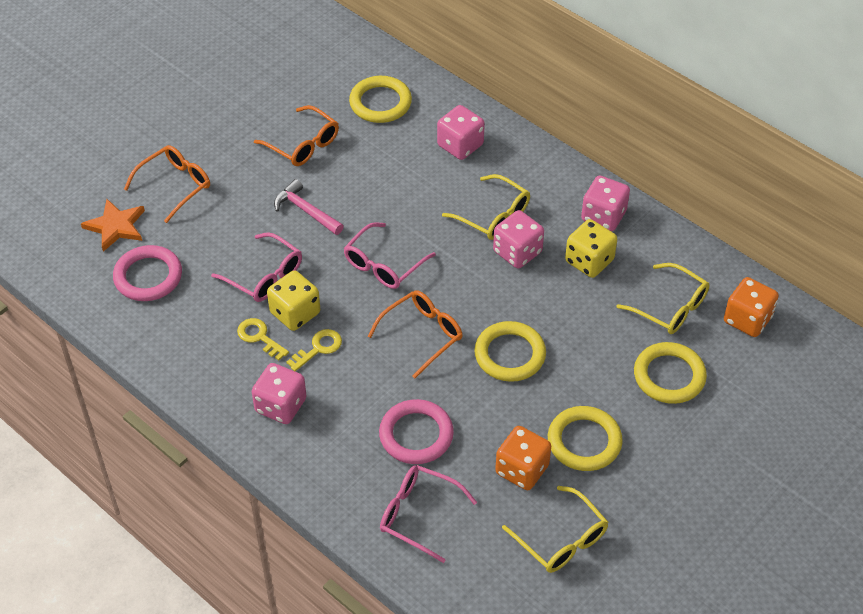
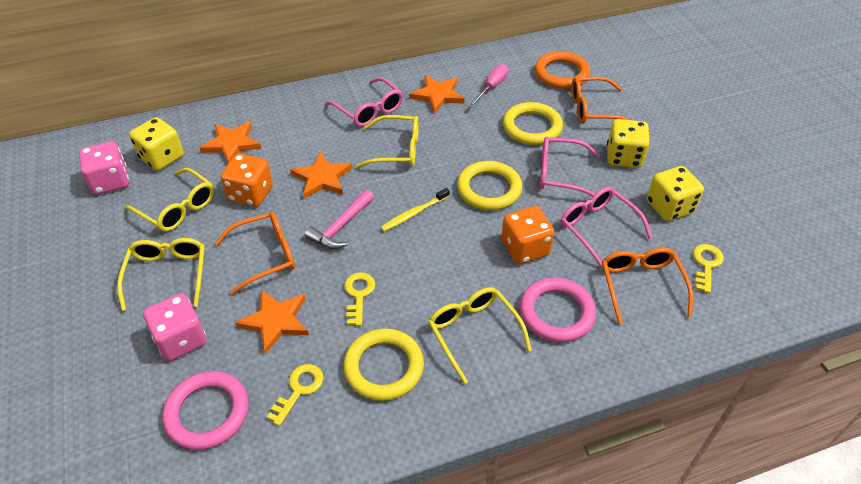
orange ring: none = 0 -> [535,51,590,89] = 1
orange star: [81,199,145,252] = 1 -> [199,122,261,163] [235,290,309,354] [290,152,352,199] [409,75,465,114] = 4
pink dice: [252,363,307,424] [437,105,485,160] [493,210,544,269] [581,175,630,231] = 4 -> [79,142,129,195] [143,294,206,361] = 2
pink screwdriver: none = 0 -> [469,64,508,108] = 1
yellow dice: [267,270,320,331] [565,219,617,278] = 2 -> [129,117,184,171] [607,119,650,168] [647,166,704,221] = 3
yellow glasses: [442,174,530,240] [502,486,608,573] [617,263,709,334] = 3 -> [117,238,205,311] [125,168,214,231] [356,115,419,168] [428,287,532,384] = 4
yellow key: [237,318,289,361] [287,329,342,371] = 2 -> [267,364,324,426] [344,272,375,326] [693,244,724,293] = 3
yellow ring: [349,76,412,123] [474,321,546,382] [548,406,623,471] [634,342,707,404] = 4 -> [343,328,424,401] [457,161,522,210] [503,102,563,145] = 3
yellow toothbrush: none = 0 -> [381,188,450,232] = 1

